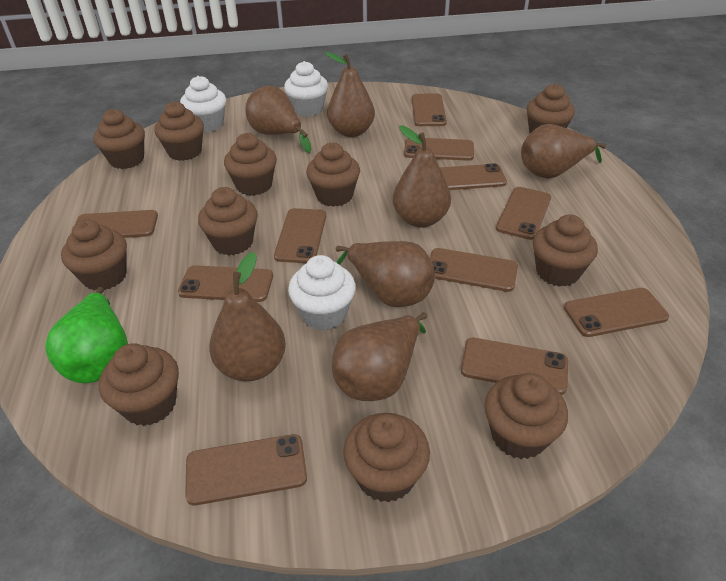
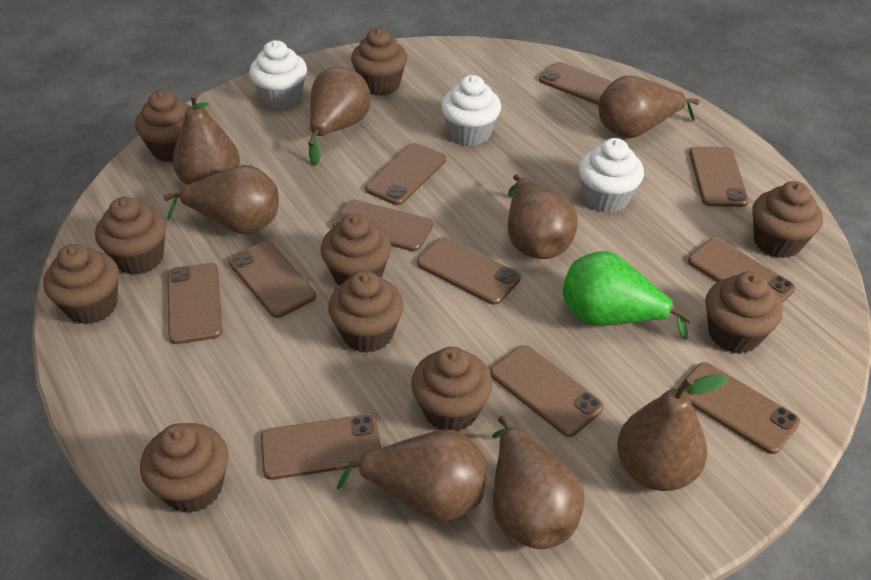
brown cupcake: [61,220,127,291] [94,109,145,169] [99,343,179,426] [154,101,204,161] [198,187,258,255] [224,133,277,196] [306,143,360,207] [343,413,430,503] [484,373,568,459] [526,84,575,133] [533,215,598,287] = 11 -> [43,244,119,324] [95,197,166,275] [135,91,190,162] [140,423,229,513] [320,214,392,286] [328,271,404,353] [351,28,407,96] [411,347,492,432] [705,272,783,354] [752,181,823,259] = 10
brown pear: [209,252,286,381] [245,86,311,153] [325,52,375,137] [332,312,427,401] [336,241,435,307] [393,126,451,228] [521,124,606,179] = 7 -> [163,165,279,234] [173,93,240,185] [308,67,371,166] [336,429,487,522] [492,415,584,549] [508,174,578,259] [599,75,700,138] [617,374,728,491] = 8

